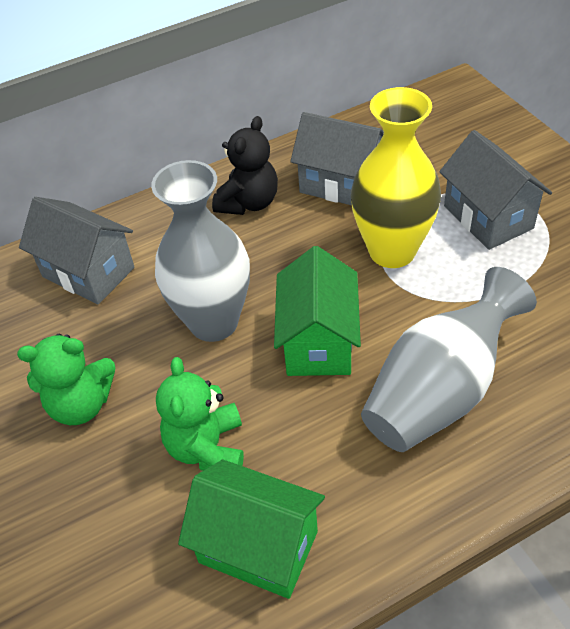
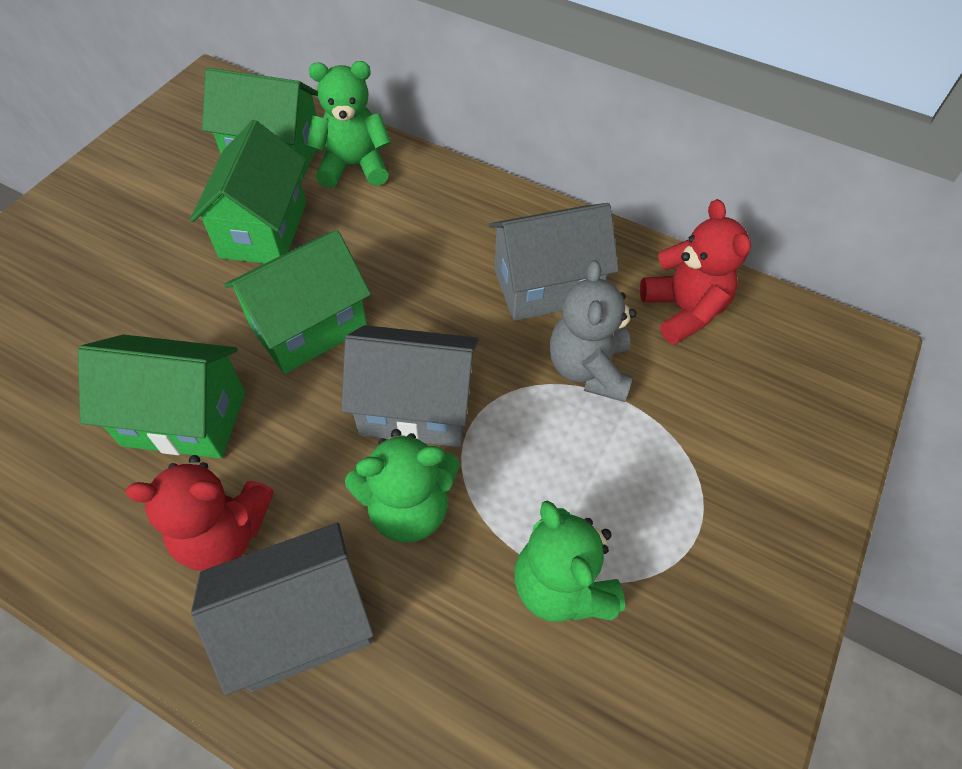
black teddy bear: [212,116,278,215] = 1 -> none = 0
green house: [178,460,325,599] [274,246,361,376] = 2 -> [78,334,245,459] [190,120,306,264] [202,68,318,180] [224,230,371,374] = 4
green teddy bear: [17,334,116,425] [156,357,244,471] = 2 -> [306,61,391,188] [345,429,460,543] [514,501,625,622] = 3
grey teddy bear: none = 0 -> [549,260,637,402] = 1
grey vase: [151,160,250,342] [361,267,537,452] = 2 -> none = 0
red teddy bear: none = 0 -> [125,455,274,571] [640,199,751,345] = 2
yellow vase: [351,87,441,268] = 1 -> none = 0

